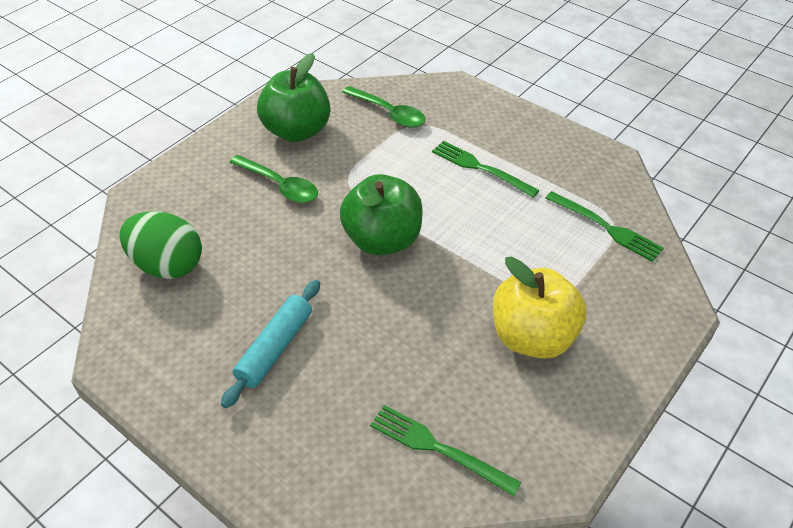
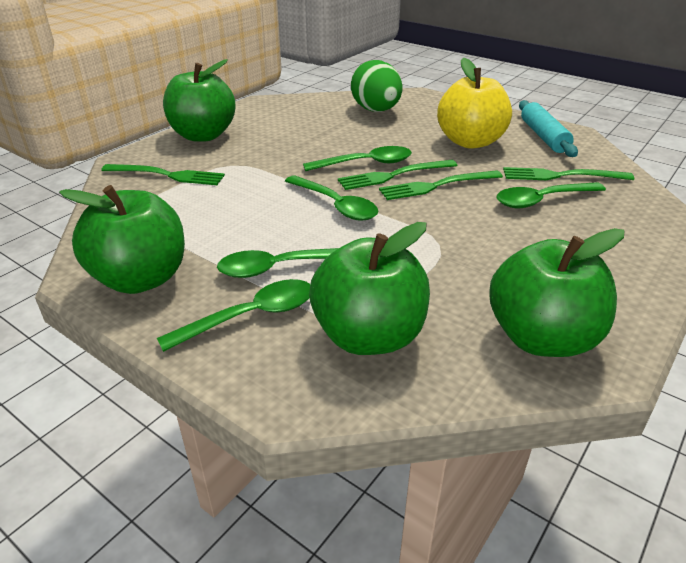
green apple: [257,53,330,142] [340,174,423,256] = 2 -> [59,185,185,294] [163,59,235,142] [309,222,430,355] [490,228,624,357] = 4
green fork: [370,405,521,496] [432,141,540,198] [546,191,664,262] = 3 -> [101,164,225,185] [338,160,457,190] [379,170,503,200] [503,167,634,180] = 4
green spoon: [229,155,318,203] [342,86,425,128] = 2 -> [157,279,310,352] [217,248,339,278] [285,175,378,221] [303,146,412,171] [496,182,606,208] = 5

